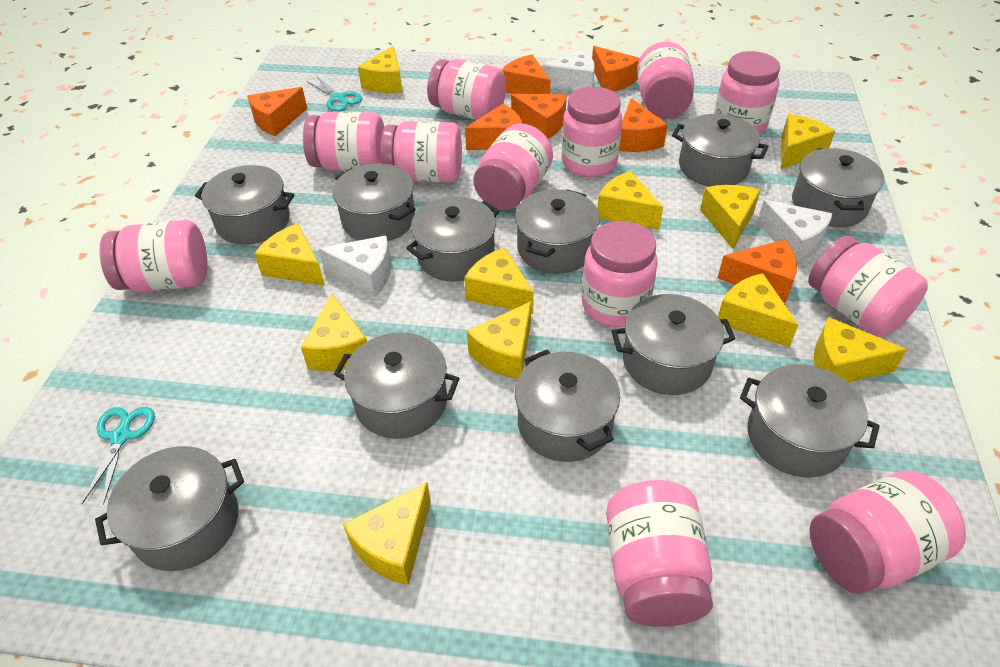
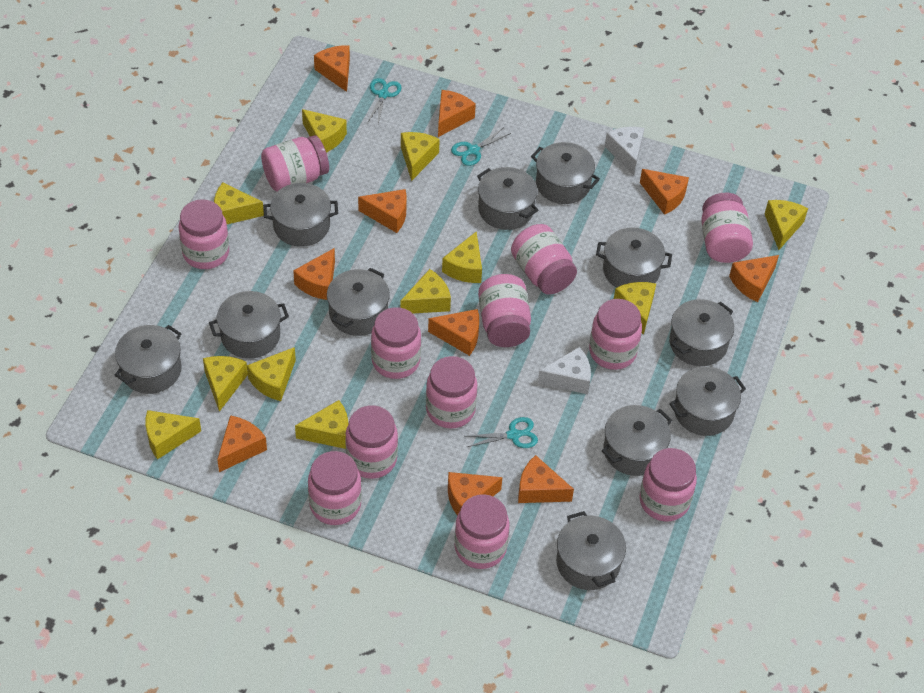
orange cheese: [247,87,307,136] [465,104,523,150] [501,54,550,94] [511,94,567,139] [592,46,640,92] [619,98,668,152] [718,240,797,303] = 7 -> [217,415,267,472] [293,248,335,300] [314,45,350,92] [358,189,407,233] [428,309,479,356] [438,90,476,137] [448,472,503,515] [518,455,574,503] [640,169,689,215] [729,255,779,302] = 10
turquoise scissors: [82,407,155,505] [306,77,362,111] = 2 -> [367,78,401,124] [451,128,511,166] [467,417,538,448] = 3
white cheese: [319,235,391,297] [542,50,595,91] [757,200,832,262] = 3 -> [538,347,591,394] [605,127,644,175] = 2

